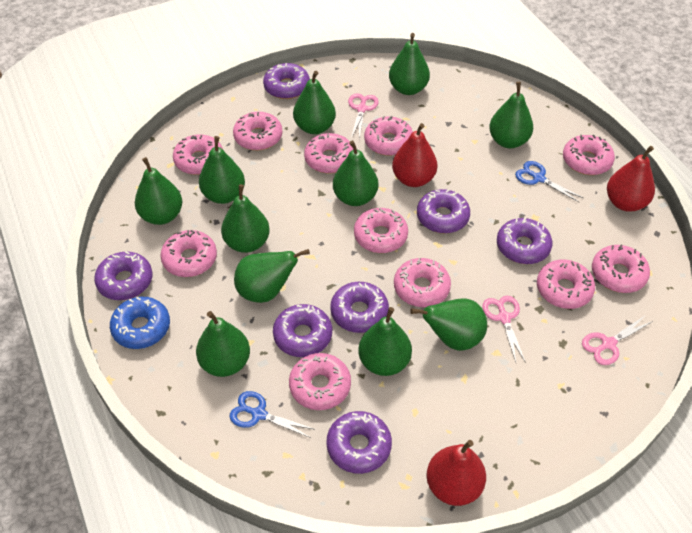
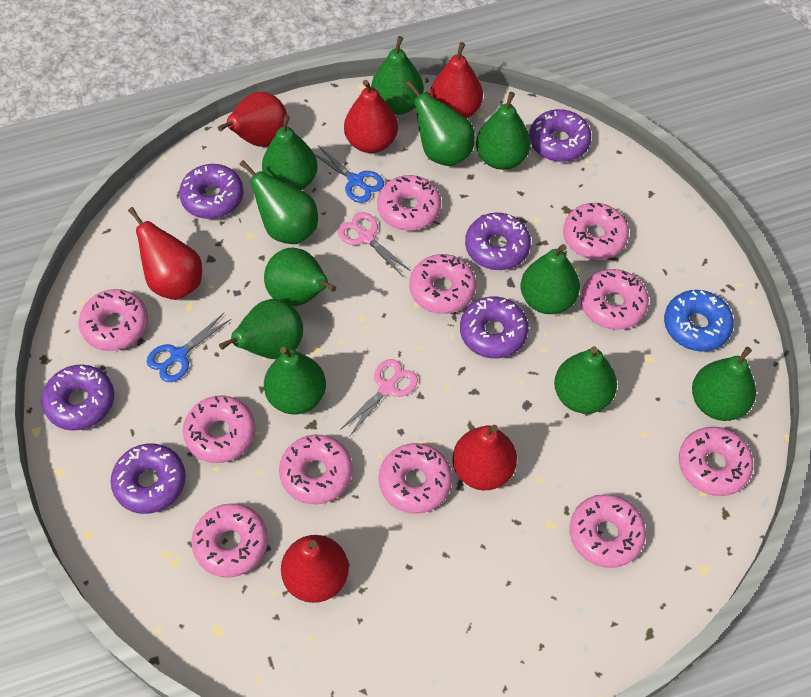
pink scissors: [348,93,378,139] [482,296,526,363] [582,315,653,365] = 3 -> [338,212,411,277] [340,359,418,437] = 2
purple donut: [94,251,152,300] [263,63,310,99] [273,304,332,357] [327,411,392,474] [330,282,389,333] [417,189,470,233] [497,218,552,264] = 7 -> [42,364,114,431] [111,444,186,514] [179,164,244,219] [460,297,529,358] [465,213,531,270] [529,109,591,162] = 6
red pear: [392,123,438,187] [426,440,486,506] [607,146,655,212] = 3 -> [128,207,202,300] [218,92,287,147] [281,535,349,603] [344,80,398,153] [430,42,483,119] [452,425,517,490] = 6

